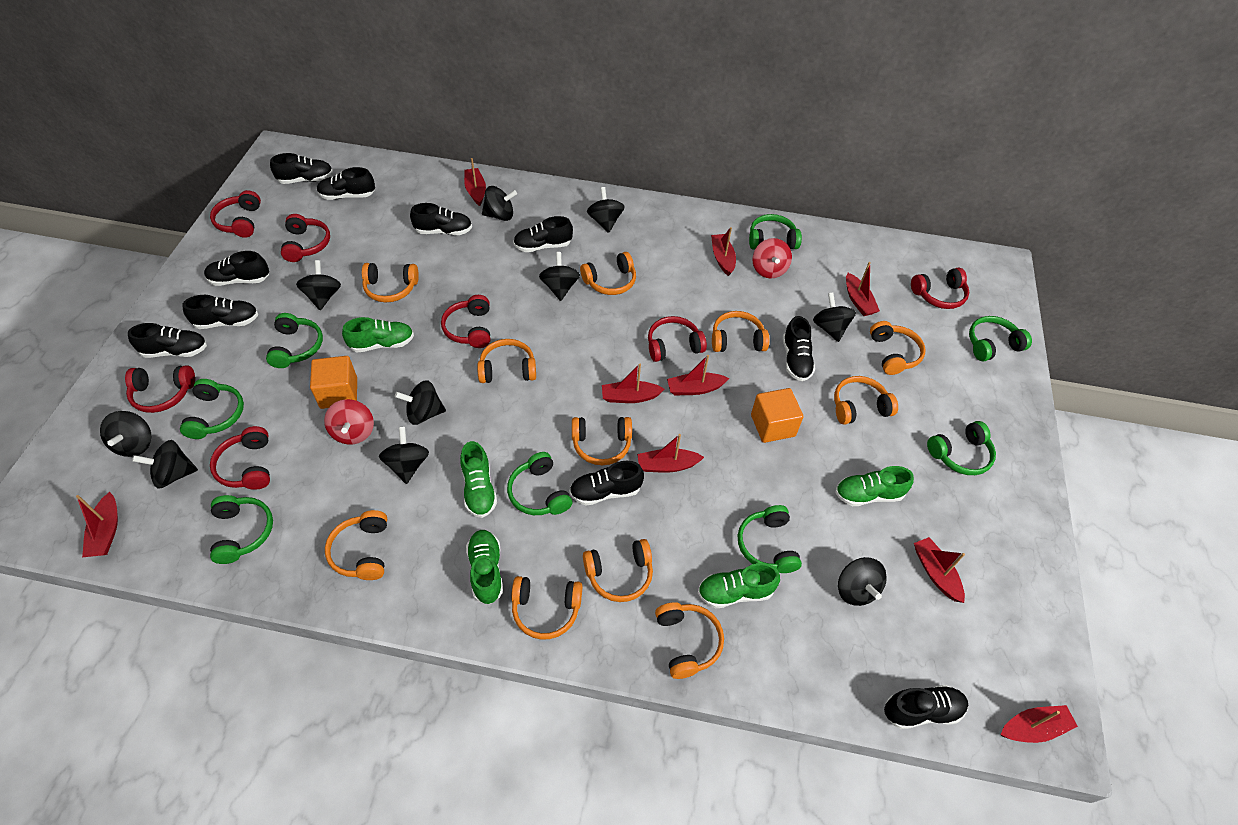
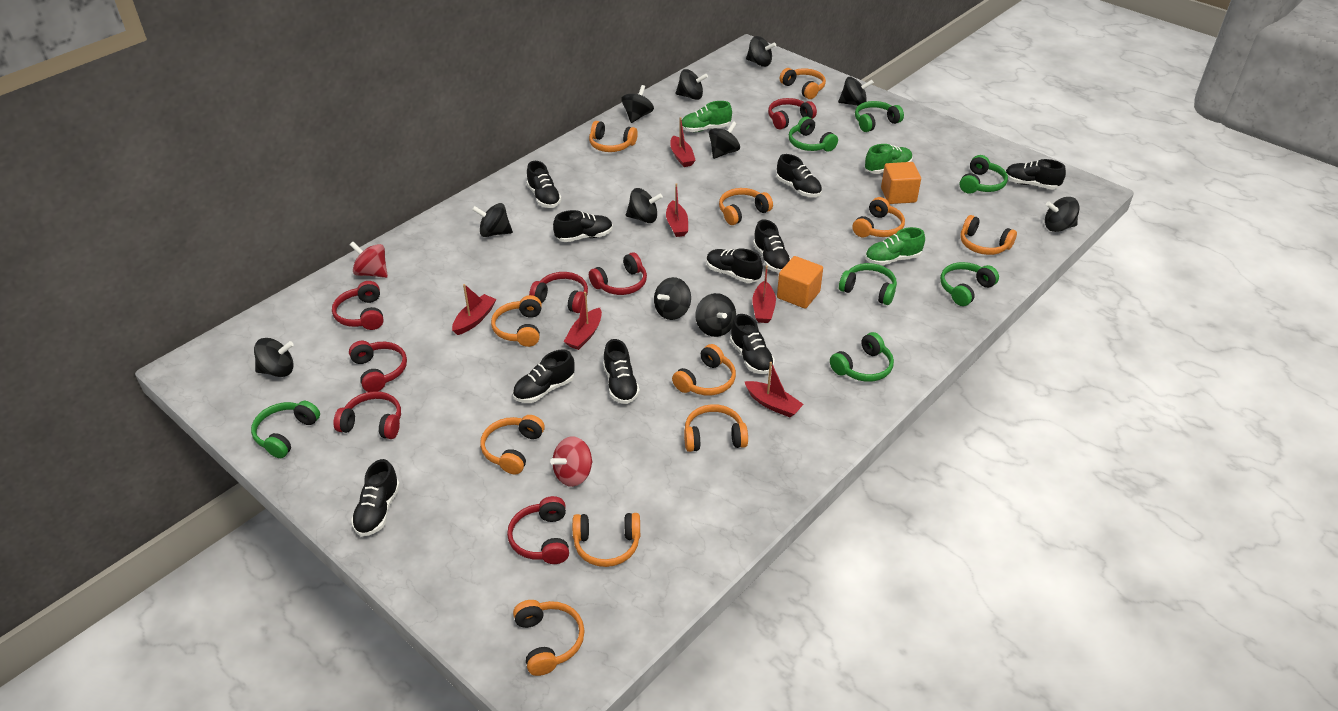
black spinning top: [100,411,151,457] [132,440,198,489] [296,260,341,310] [379,427,429,484] [395,380,446,425] [482,186,517,221] [539,252,580,301] [587,187,625,233] [813,292,856,342] [838,557,887,606] = 10 -> [254,338,294,377] [472,203,513,237] [621,85,654,123] [626,188,663,223] [654,277,691,320] [676,69,708,100] [695,293,736,337] [709,121,740,159] [746,36,776,67] [838,77,874,106] [1045,197,1080,232] = 11
green headphones: [180,379,244,439] [210,495,273,564] [266,313,323,368] [507,452,572,515] [738,505,802,573] [749,214,802,249] [927,421,996,475] [969,316,1032,361] = 8 -> [251,401,320,458] [789,117,838,152] [830,332,894,382] [839,263,897,305] [855,101,904,132] [940,262,999,306] [959,155,1008,194] = 7
green shoe: [342,317,414,352] [460,441,497,518] [466,530,503,604] [698,563,780,608] [835,466,914,506] = 5 -> [682,101,732,132] [865,144,913,174] [865,227,925,266] = 3
red boat: [76,492,118,557] [464,158,486,206] [602,364,665,403] [637,434,704,473] [667,355,729,395] [711,227,736,276] [846,262,880,316] [914,537,965,603] [1001,705,1078,743] = 9 -> [452,284,496,335] [564,292,602,350] [666,183,688,237] [670,117,696,167] [744,362,804,417] [752,265,776,323] = 6

